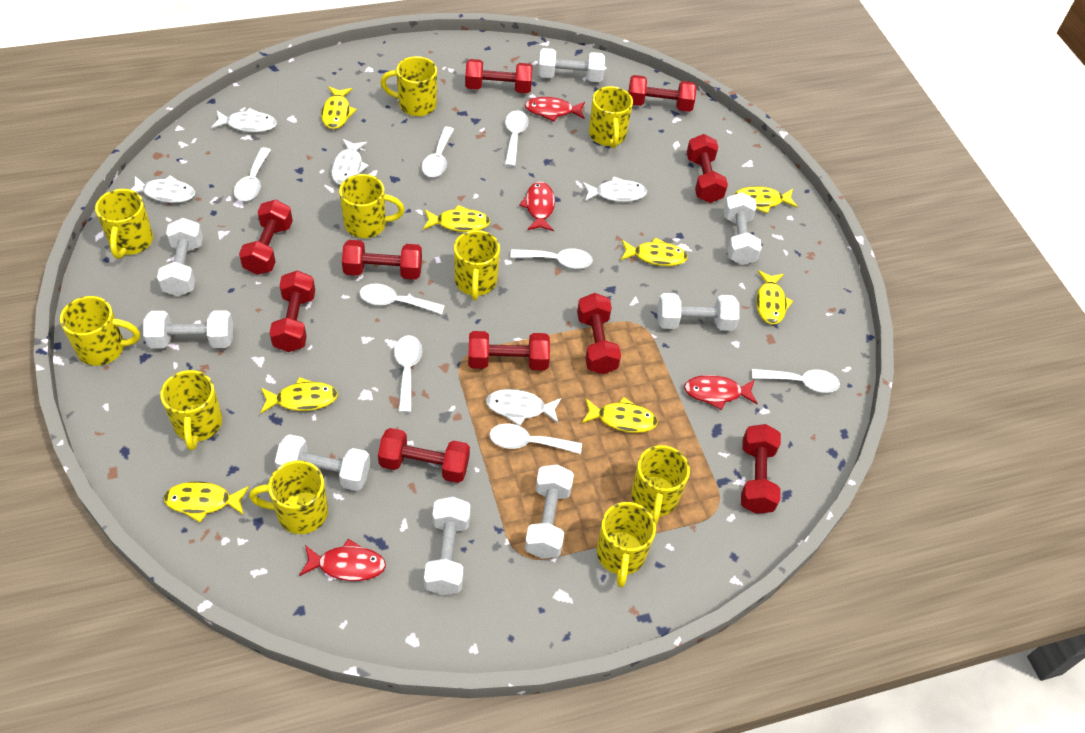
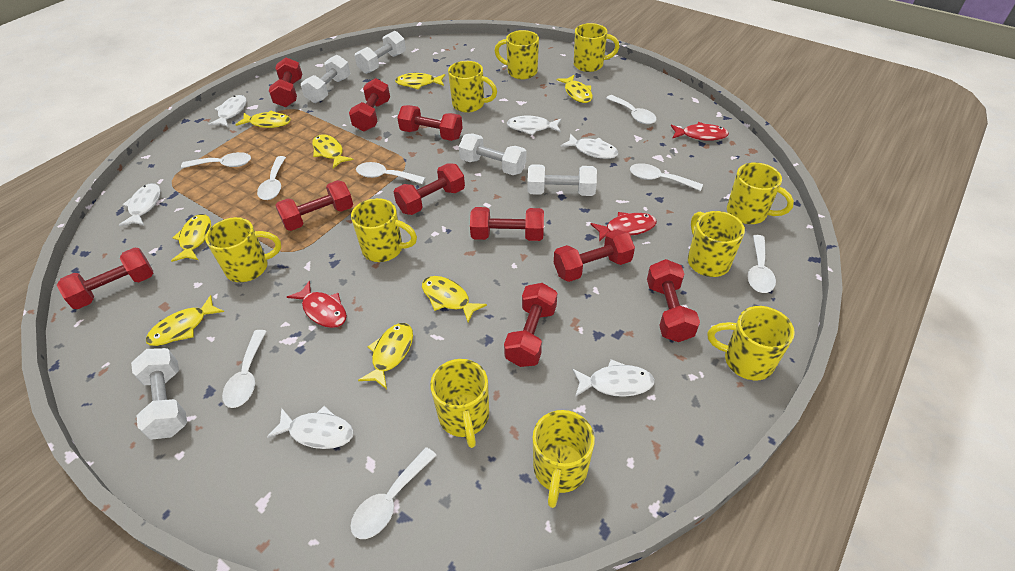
red fish: [299,539,386,581] [519,181,555,231] [525,97,585,122] [684,375,758,410] = 4 -> [287,281,347,328] [590,212,657,242] [671,122,729,141] = 3
white dumbbell: [143,310,233,349] [157,218,203,296] [275,434,370,491] [424,497,470,595] [525,464,574,558] [538,48,605,82] [658,293,739,331] [724,192,762,265] = 8 -> [131,348,187,440] [301,55,350,103] [355,31,406,74] [459,133,526,175] [527,164,597,196] = 5
white fish: [130,175,195,203] [211,108,277,132] [331,139,369,185] [486,389,562,426] [583,176,647,202] = 5 -> [119,183,160,226] [208,95,246,127] [267,406,354,449] [507,116,561,135] [561,134,619,159] [572,359,655,397] = 6

